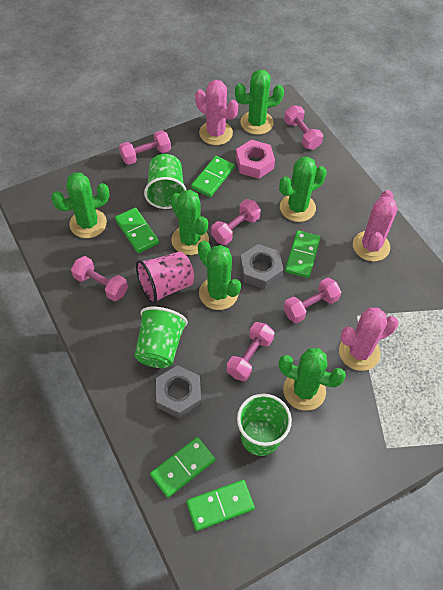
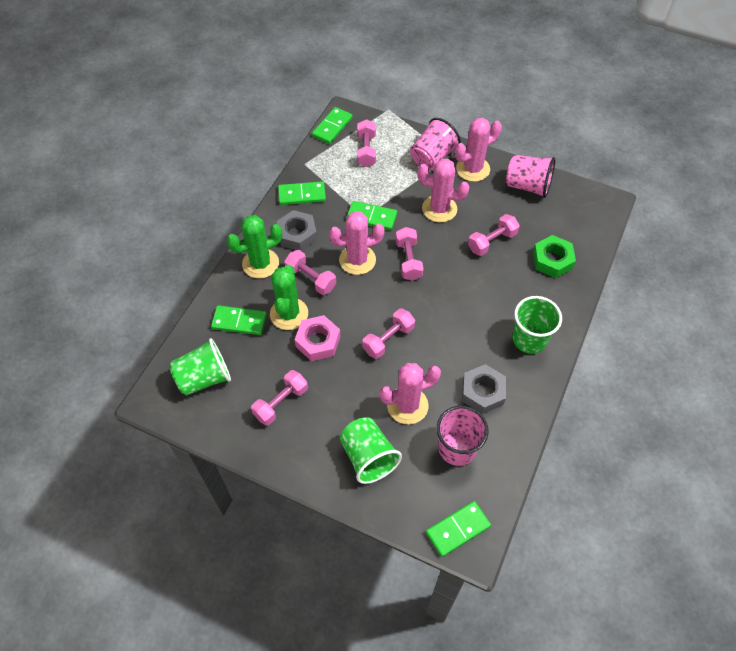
green cactus: [51,173,110,238] [171,190,209,255] [198,241,241,310] [235,69,284,135] [279,156,326,222] [279,348,346,411] = 6 -> [227,215,282,279] [270,265,308,330] = 2
green nut: none = 0 -> [533,235,576,278] = 1
pink cactus: [195,80,238,145] [339,308,398,371] [353,190,398,261] = 3 -> [329,211,385,275] [379,363,441,424] [417,159,470,222] [455,118,502,182] = 4
pink cup: [136,251,194,304] = 1 -> [410,118,461,170] [437,406,488,466] [506,155,555,198] = 3

